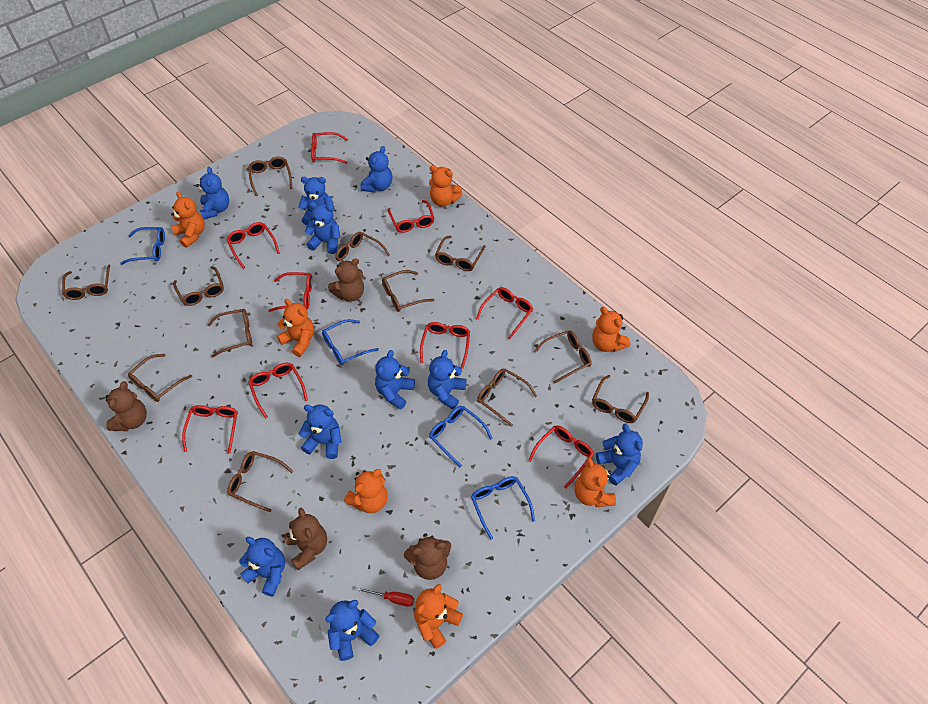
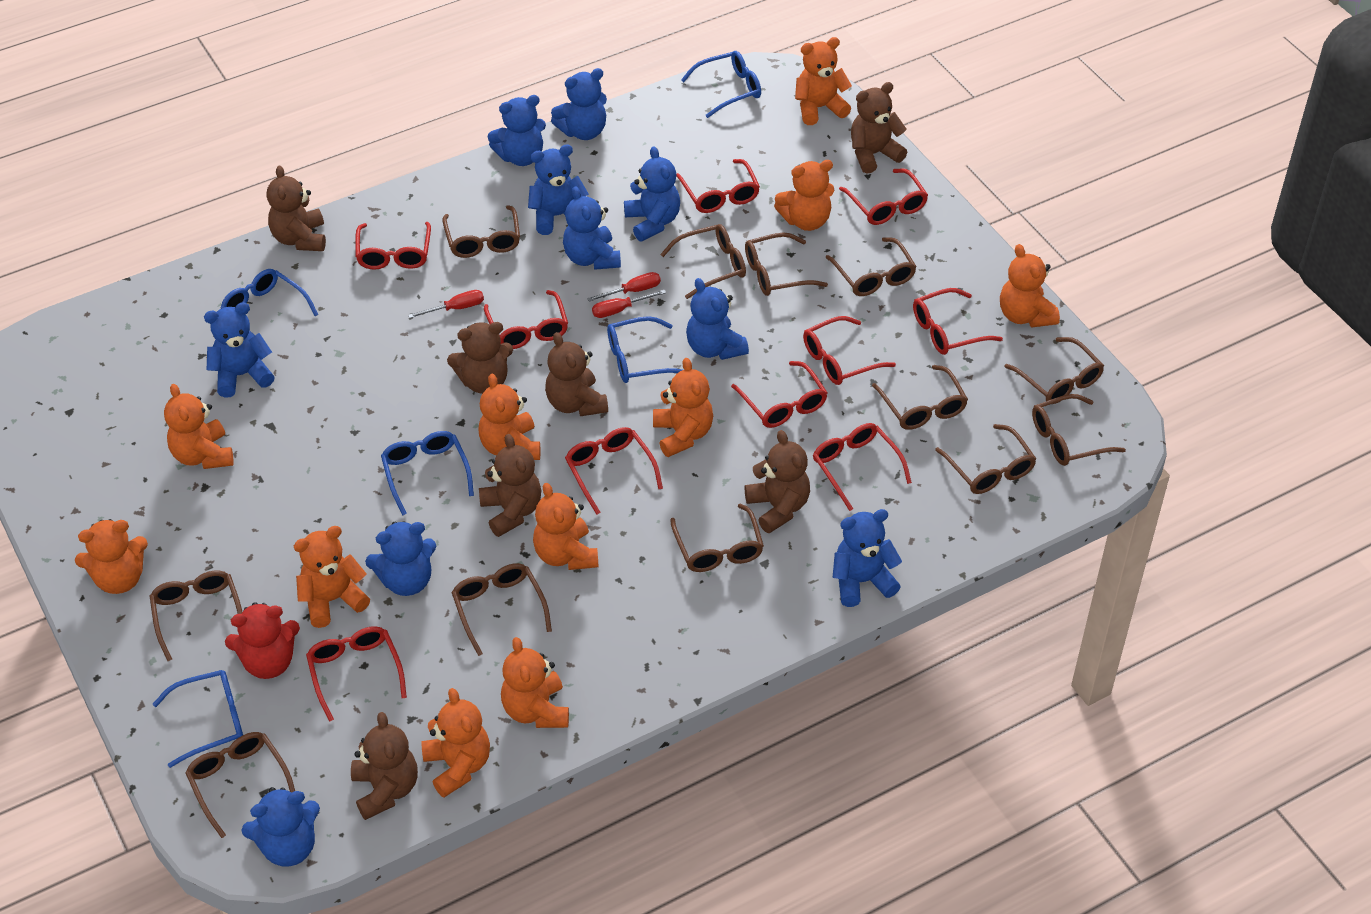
blue glasses: [120,227,165,265] [322,319,379,365] [429,406,493,468] [471,476,535,540] = 4 -> [153,670,243,768] [220,269,318,336] [381,431,474,516] [607,316,682,383] [681,51,761,118] = 5
brown teddy bear: [105,381,147,431] [286,508,327,570] [328,258,364,302] [404,533,451,580] = 4 -> [267,165,326,251] [351,712,418,820] [447,322,513,394] [479,434,541,537] [545,332,608,416] [745,430,810,533] [851,82,907,174] = 7
orange teddy bear: [171,192,205,248] [277,299,314,357] [344,469,388,513] [414,584,463,649] [429,165,463,207] [575,458,616,507] [592,307,630,352] = 7 -> [75,519,148,594] [164,384,234,469] [294,526,370,628] [421,688,490,797] [478,374,540,460] [501,637,569,728] [533,483,599,570] [653,358,713,457] [774,160,834,231] [795,37,852,125] [1000,244,1060,327] = 11
red glasses: [182,405,238,454] [226,222,280,269] [248,363,308,419] [268,272,312,312] [311,132,348,164] [388,200,434,233] [420,322,470,369] [476,287,533,339] [528,425,594,489] = 9 -> [306,626,407,722] [355,222,431,270] [484,290,568,349] [565,427,663,515] [676,159,760,213] [731,361,828,428] [803,316,896,385] [813,423,912,511] [839,168,928,225] [913,288,1003,355] = 10
red screwdriver: [356,587,414,607] = 1 -> [408,290,484,318] [587,272,661,302] [592,290,666,318] = 3
red teddy bear: none = 0 -> [225,602,300,679] = 1

